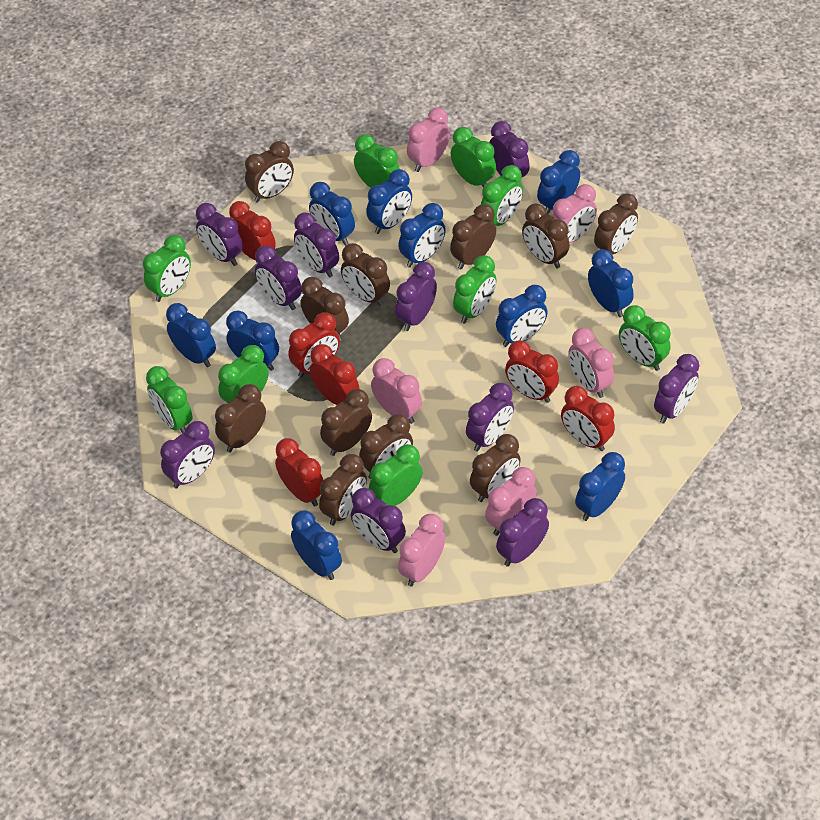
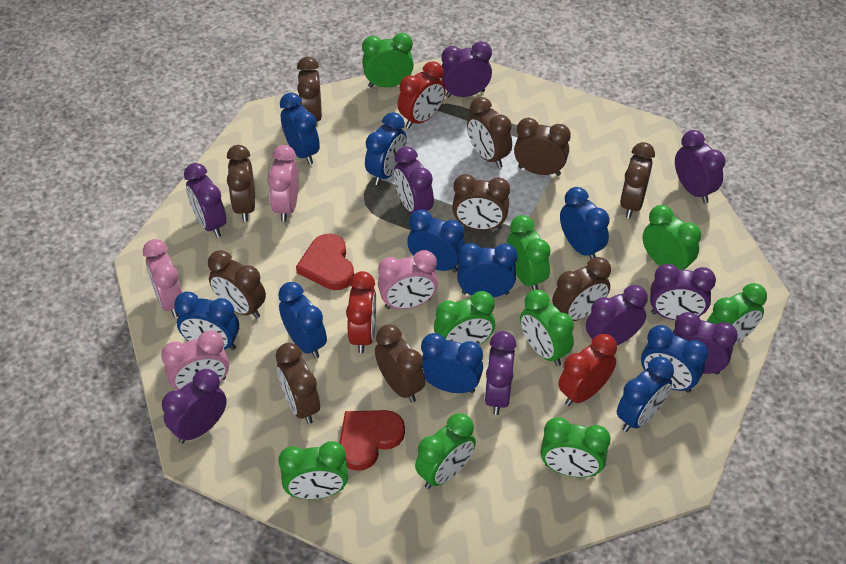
brown clock: [215,384,266,452] [245,141,294,203] [301,277,349,341] [319,454,367,526] [320,389,372,456] [341,243,390,306] [359,414,413,479] [450,204,496,270] [470,434,521,502] [522,204,569,269] [594,193,638,254] = 11 -> [208,250,266,318] [227,145,255,222] [276,343,320,424] [297,57,322,122] [375,325,425,403] [452,174,510,230] [467,97,512,168] [514,118,571,176] [552,257,611,321] [620,142,655,218] = 10
pink clock: [371,358,422,424] [398,514,445,587] [407,108,450,172] [485,467,537,536] [552,184,597,243] [568,328,614,398] = 6 -> [143,239,182,317] [161,330,229,391] [267,145,298,222] [378,250,438,309] = 4
purple clock: [160,421,215,489] [196,203,243,266] [255,246,302,310] [294,213,339,278] [351,488,406,553] [395,262,437,331] [466,383,514,451] [489,121,529,182] [496,498,549,567] [654,354,699,424] = 10 -> [162,369,227,444] [184,163,226,237] [394,146,434,214] [441,41,492,98] [484,331,517,415] [586,285,648,345] [650,264,716,320] [673,312,738,375] [675,130,726,203] = 9
red clock: [229,201,276,260] [275,438,323,507] [288,312,340,377] [310,344,359,405] [505,340,559,403] [561,386,615,451] = 6 -> [346,271,376,353] [398,61,446,128] [558,334,617,406] = 3
red heart: none = 0 -> [296,233,354,290] [339,410,405,471] = 2

